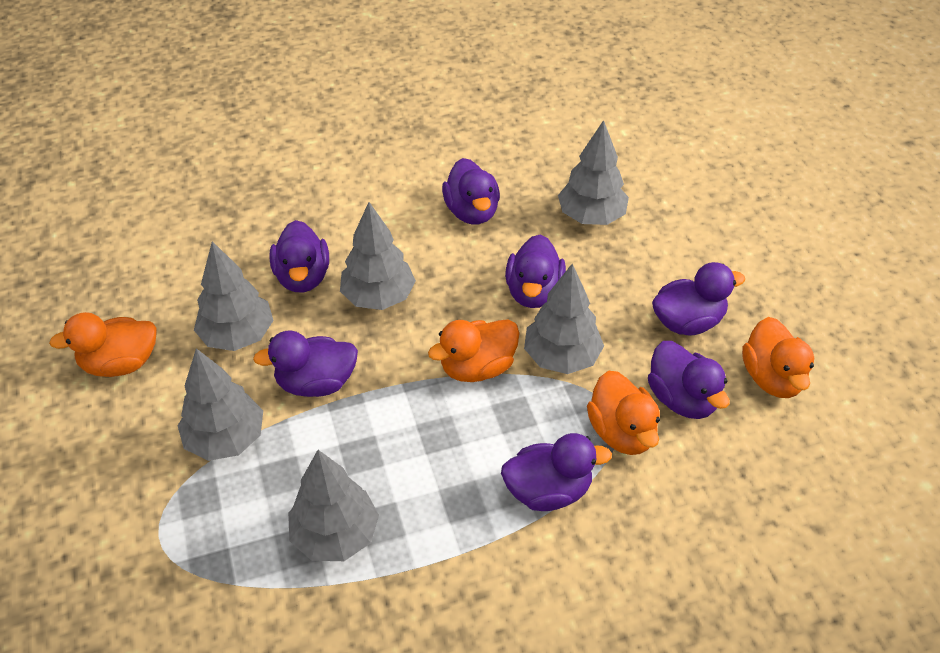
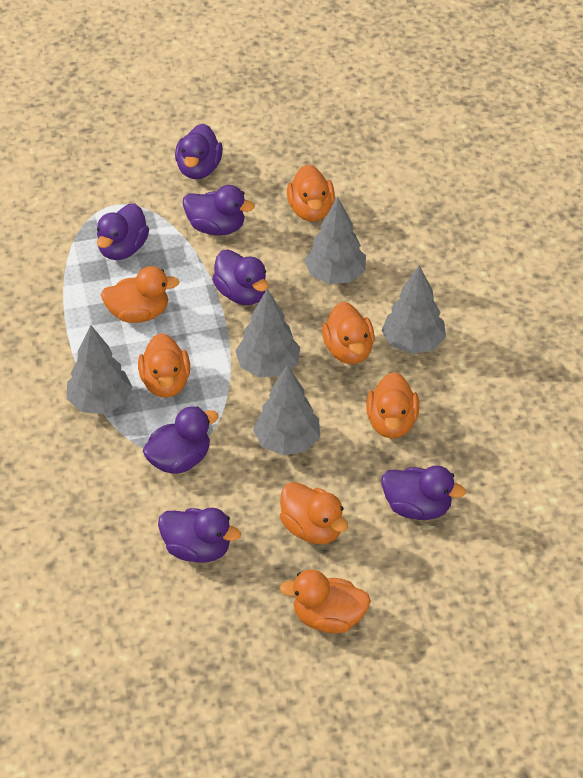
grey tree: [178,348,263,461] [194,241,274,351] [288,450,379,561] [340,202,416,310] [524,264,604,374] [558,120,629,225] = 6 -> [67,325,133,414] [235,289,300,377] [253,365,320,455] [304,197,366,284] [382,265,446,354] = 5
orange duck: [49,312,157,377] [428,319,520,382] [587,371,660,455] [742,317,814,398] = 4 -> [101,266,180,323] [138,333,190,398] [279,570,371,633] [280,482,348,544] [287,164,335,222] [322,302,375,364] [366,372,419,439] = 7

